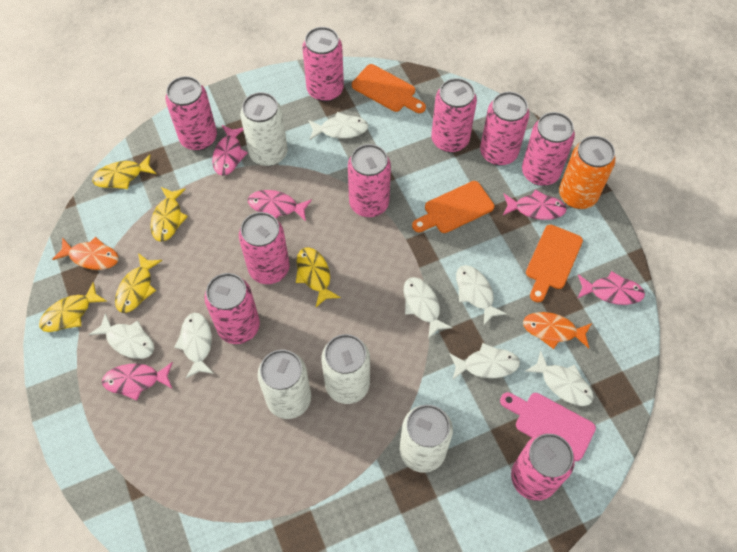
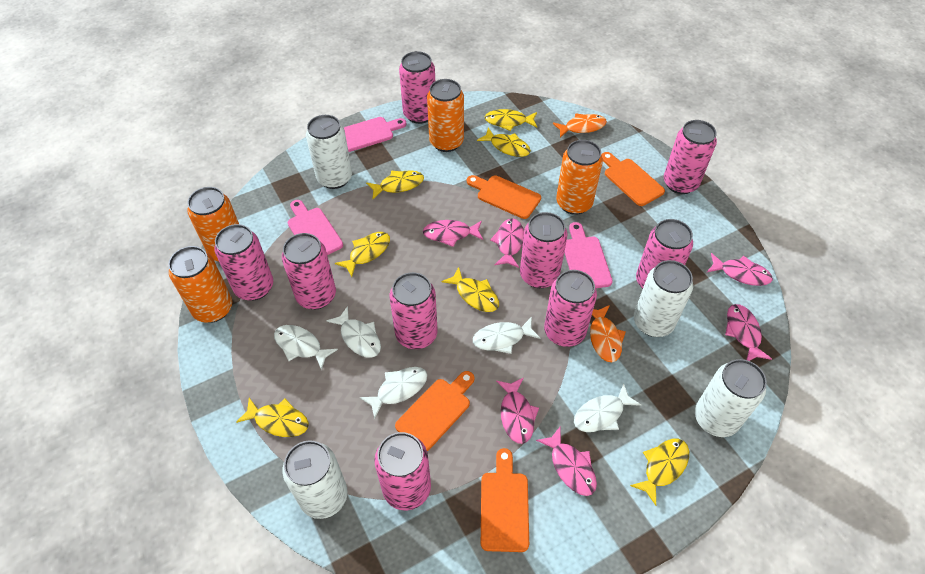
orange can: [559,136,616,209] = 1 -> [168,246,232,323] [187,187,239,261] [427,79,464,152] [556,140,603,215] = 4
orange cutting board: [352,64,426,113] [412,181,494,233] [526,225,583,302] = 3 -> [395,371,474,451] [467,175,541,219] [481,448,529,552] [601,152,665,206] = 4
pink cutting board: [500,392,596,461] = 1 -> [288,200,343,255] [344,117,406,152] [564,222,613,288] = 3
pink fish: [102,362,173,401] [212,125,248,176] [248,190,312,221] [503,189,567,220] [577,271,645,305] = 5 -> [423,220,483,247] [490,218,524,268] [496,377,539,444] [536,427,597,496] [707,253,773,286] [725,304,772,361] = 6
white fish: [89,313,154,359] [174,313,214,378] [308,112,369,140] [403,277,452,339] [449,343,520,379] [456,265,507,325] [525,351,594,406] = 7 -> [274,325,338,370] [327,306,381,358] [360,367,427,419] [473,317,540,354] [574,383,641,432] = 5
yellow fish: [39,282,106,332] [92,154,156,189] [115,253,162,313] [150,187,188,242] [296,247,341,307] = 5 -> [236,398,309,437] [335,232,390,277] [366,170,424,199] [441,267,499,312] [477,128,531,157] [485,109,537,131] [630,439,689,505] = 7

